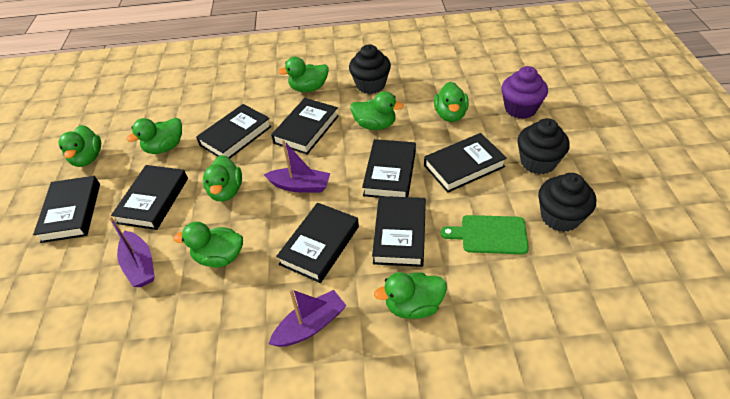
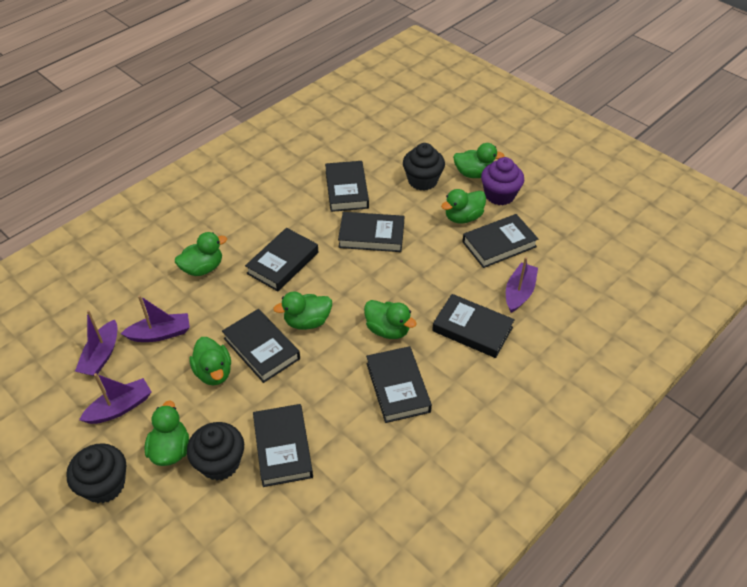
green cutting board: [441,215,529,254] = 1 -> none = 0
green duck: [58,125,101,167] [127,118,182,154] [173,222,243,267] [203,155,242,201] [278,57,328,92] [350,91,404,130] [374,272,447,319] [434,82,469,122] = 8 -> [144,400,189,466] [175,232,227,276] [189,337,231,385] [273,292,332,330] [364,300,417,339] [441,189,486,224] [453,143,504,178] = 7
purple boat: [109,216,155,287] [264,140,330,193] [269,289,347,347] = 3 -> [75,310,117,376] [79,373,152,424] [121,295,190,342] [506,257,538,313] = 4

